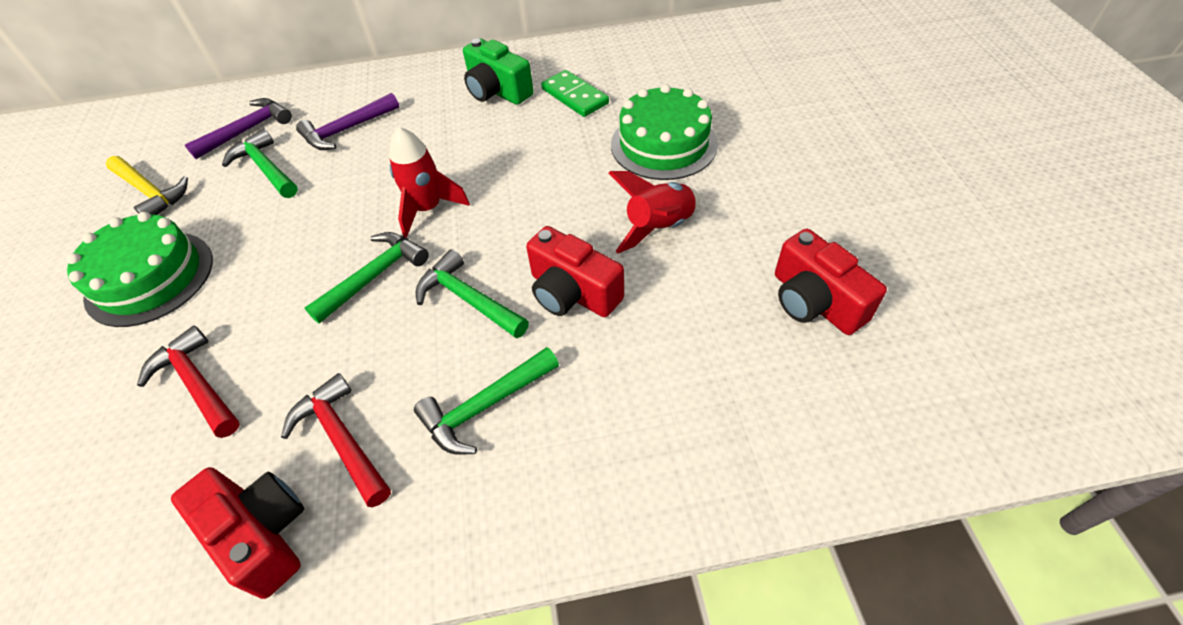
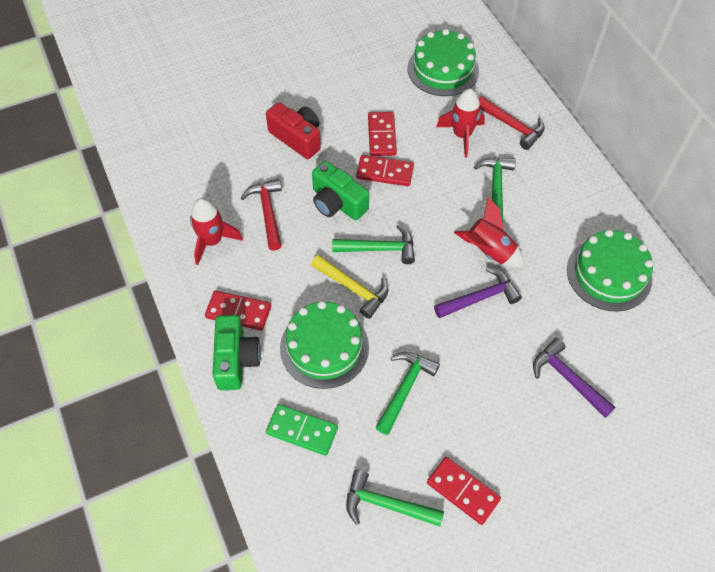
green cake: [66,212,213,327] [611,84,718,180] = 2 -> [280,301,369,389] [407,29,479,96] [567,229,653,311] = 3
green camera: [463,38,534,105] = 1 -> [212,315,261,390] [312,161,369,220] = 2
red camera: [171,467,304,599] [526,226,624,317] [775,229,887,335] = 3 -> [266,102,321,159] = 1
red domino: none = 0 -> [205,291,271,331] [356,155,414,186] [368,112,397,156] [427,457,501,525] = 4
red rocket: [389,127,470,238] [609,171,700,253] = 2 -> [190,198,243,265] [436,89,485,157] [454,197,524,268] = 3

